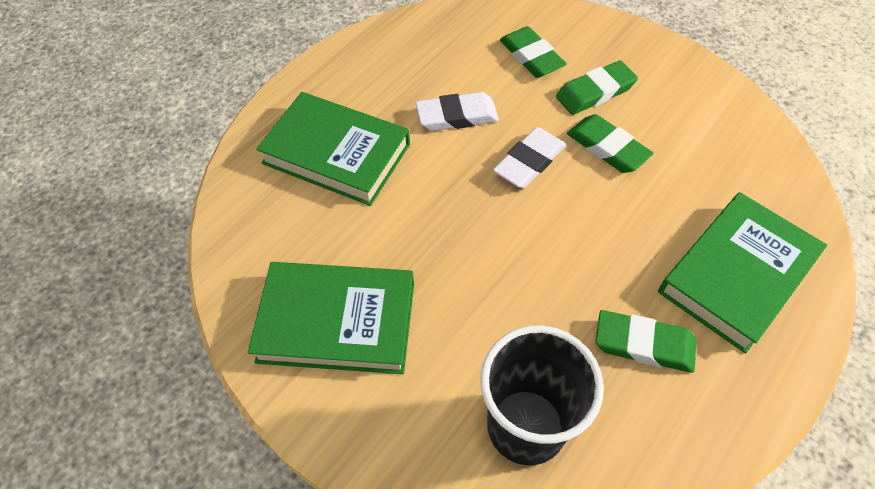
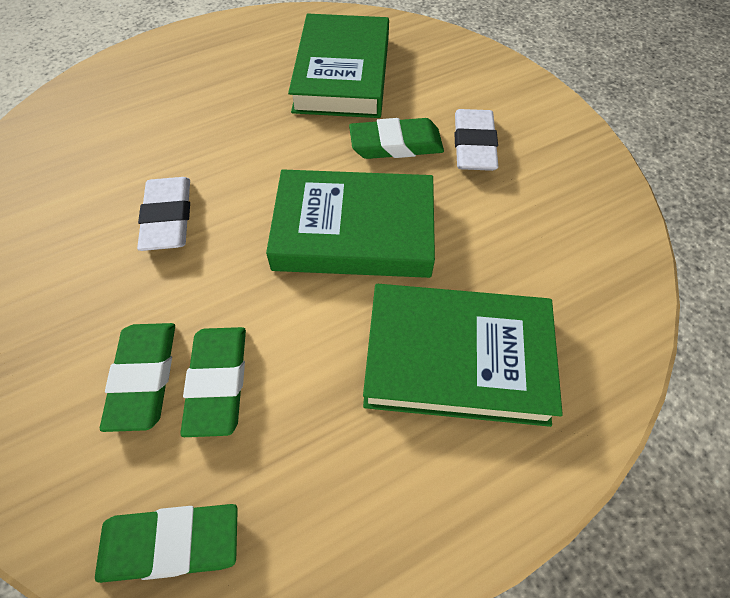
black cup: [480,325,604,465] = 1 -> none = 0

